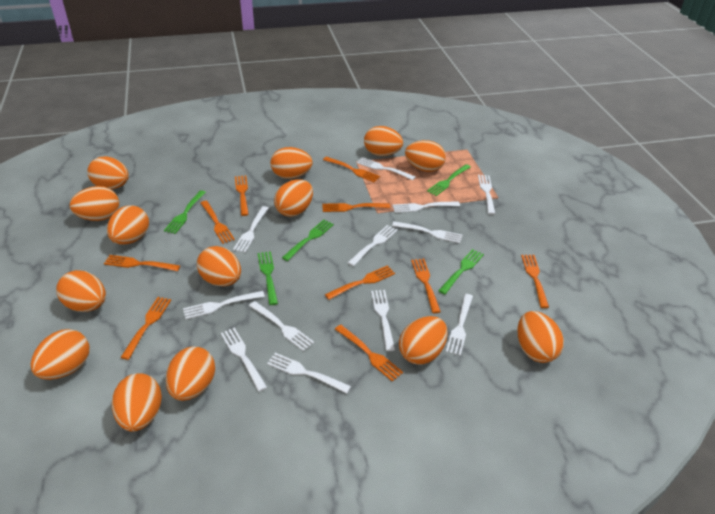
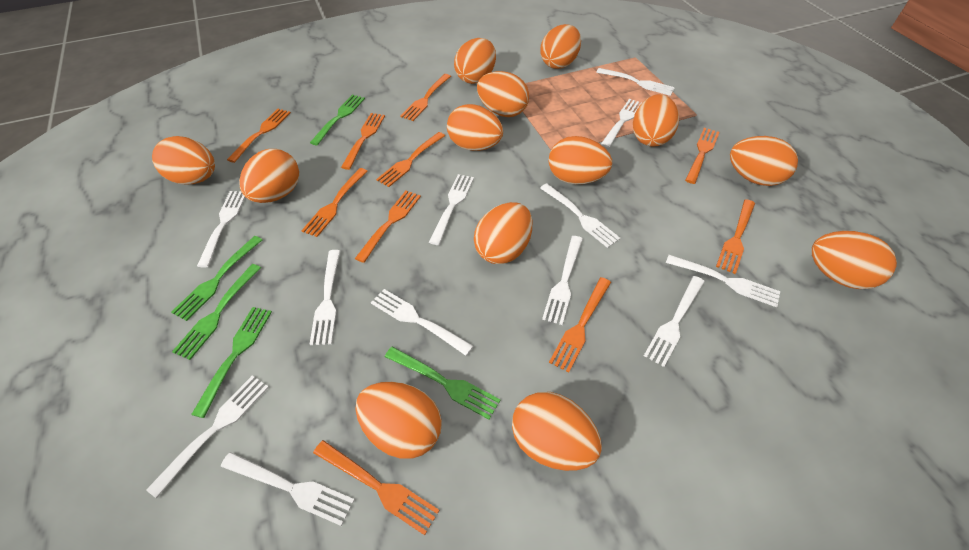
orange egg: [31,329,90,380] [56,270,106,312] [70,186,119,221] [87,156,129,189] [107,205,149,245] [112,373,162,432] [166,346,215,401] [197,246,241,286] [270,147,313,179] [274,179,313,217] [364,126,403,156] [399,316,448,365] [405,140,446,172] [517,311,564,363] = 14 -> [152,136,215,184] [239,149,299,203] [355,382,442,459] [447,104,503,151] [454,38,496,84] [474,202,532,264] [477,71,529,117] [512,392,602,471] [540,24,581,69] [549,136,612,184] [633,94,679,147] [730,136,798,186] [812,231,897,289] = 13

